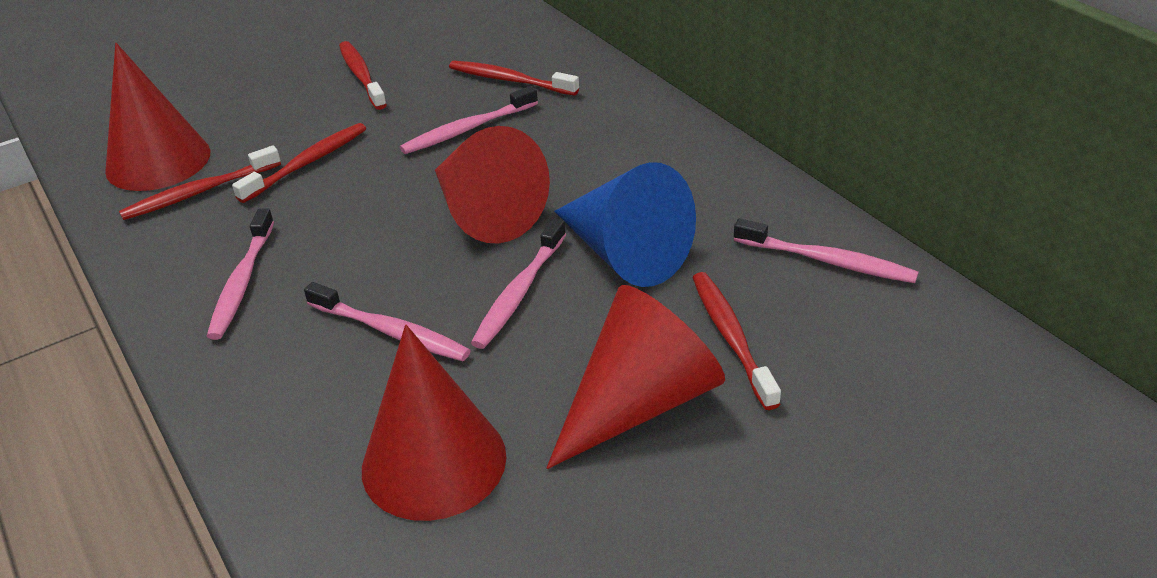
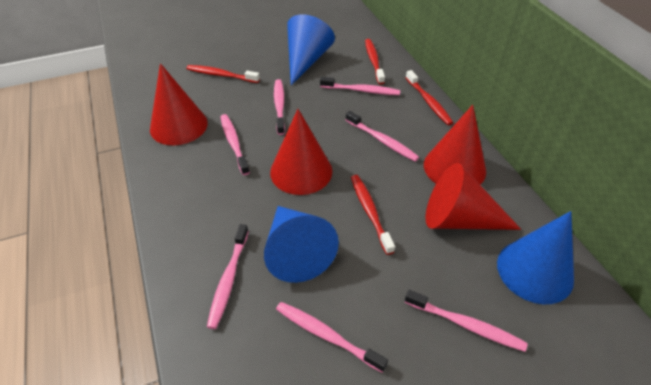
blue cone: [554,162,696,287] = 1 -> [264,206,339,283] [287,14,335,85] [497,211,574,304] = 3
pink toothbrush: [207,208,274,340] [304,282,471,361] [400,86,538,154] [471,218,566,349] [734,218,919,283] = 5 -> [207,224,249,329] [220,114,250,175] [274,79,285,135] [276,302,388,373] [320,77,400,95] [346,111,419,162] [405,290,528,352] = 7
red toothbrush: [119,145,281,220] [232,123,366,203] [339,41,387,110] [449,61,579,96] [692,272,781,410] = 5 -> [186,65,260,83] [351,175,395,255] [365,39,385,85] [406,70,453,125] = 4

